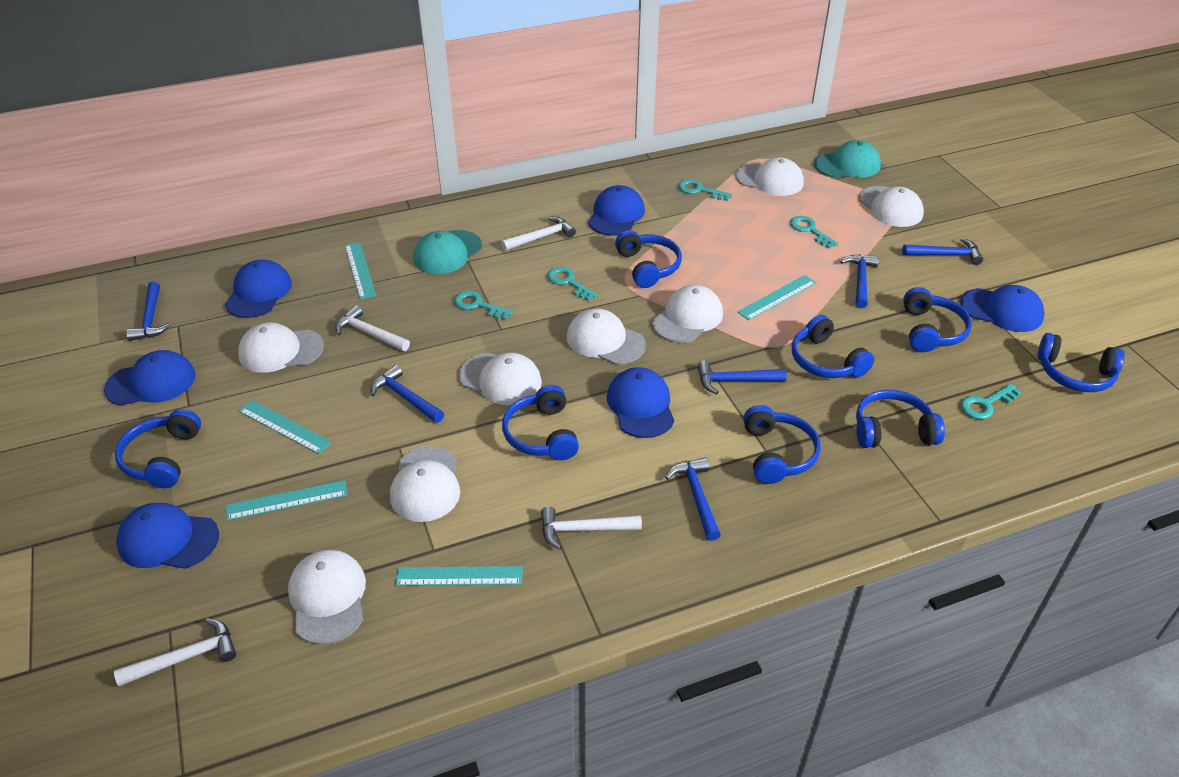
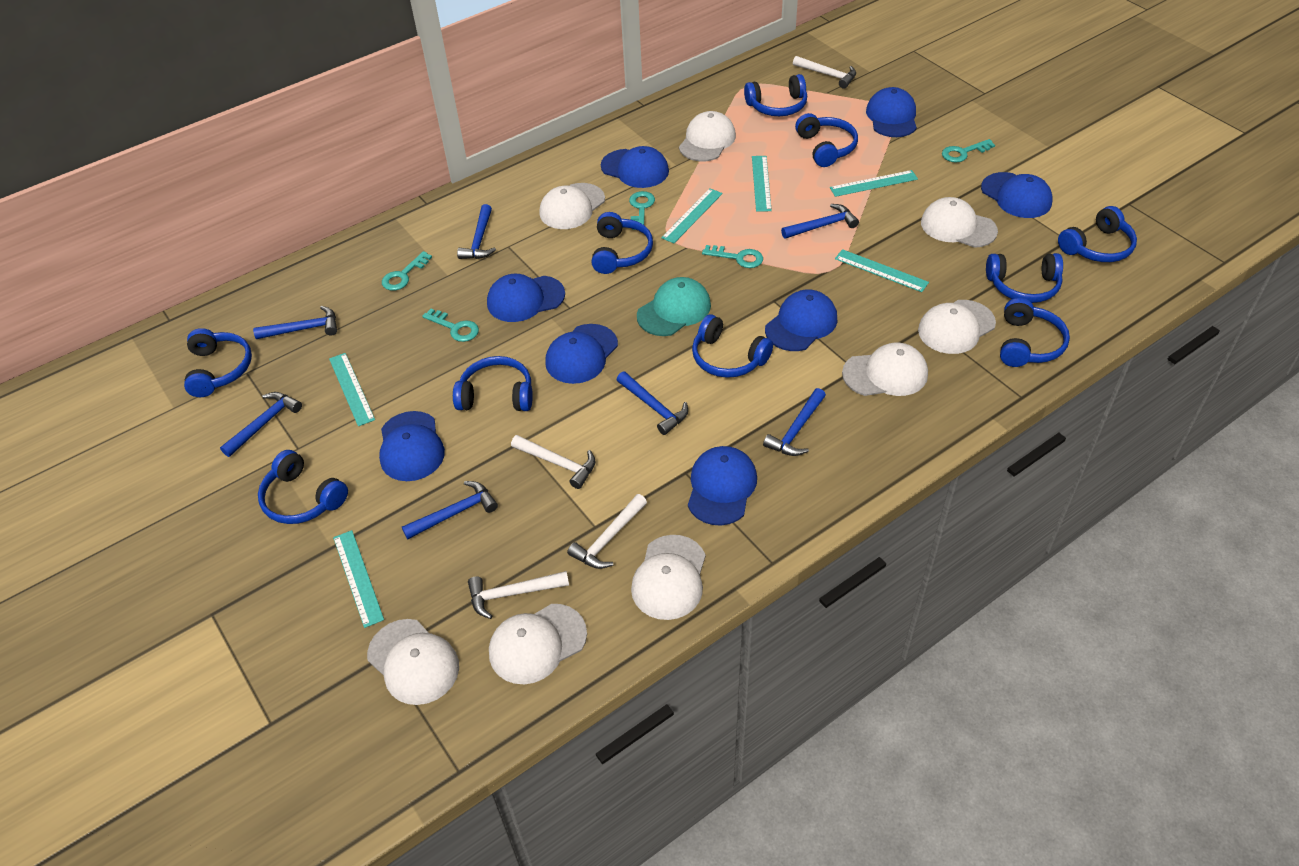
blue cap: [104,350,196,406] [116,503,219,569] [225,260,292,318] [588,185,645,236] [607,367,674,438] [960,285,1045,332] = 6 -> [379,411,445,481] [487,274,565,322] [546,324,618,384] [601,146,669,188] [688,446,757,525] [765,289,837,351] [866,87,917,137] [981,172,1053,218] = 8
blue hammer: [126,282,170,341] [371,365,444,423] [665,457,721,541] [697,361,787,394] [840,254,879,308] [902,238,983,265] = 6 -> [220,392,302,457] [253,306,337,339] [402,481,498,539] [457,204,496,259] [617,372,688,435] [763,388,826,456] [781,204,859,239] = 7
blue headphones: [115,409,201,488] [502,385,579,460] [615,230,682,288] [743,405,821,484] [792,315,874,378] [856,390,945,448] [903,287,972,352] [1037,333,1125,392] = 8 -> [184,328,252,397] [258,450,348,524] [453,356,533,411] [591,212,653,274] [692,314,773,378] [744,74,807,116] [795,113,858,167] [986,253,1063,303] [1000,298,1070,367] [1058,206,1137,262] = 10
turquoise cap: [413,230,482,274] [814,140,881,178] = 2 -> [637,277,711,336] = 1
turquoise ruler: [226,480,347,521] [239,400,332,454] [345,242,376,300] [395,566,523,586] [737,275,816,321] = 5 -> [329,353,375,426] [333,530,384,628] [661,188,723,243] [752,156,772,212] [830,170,918,197] [835,249,929,292] = 6

